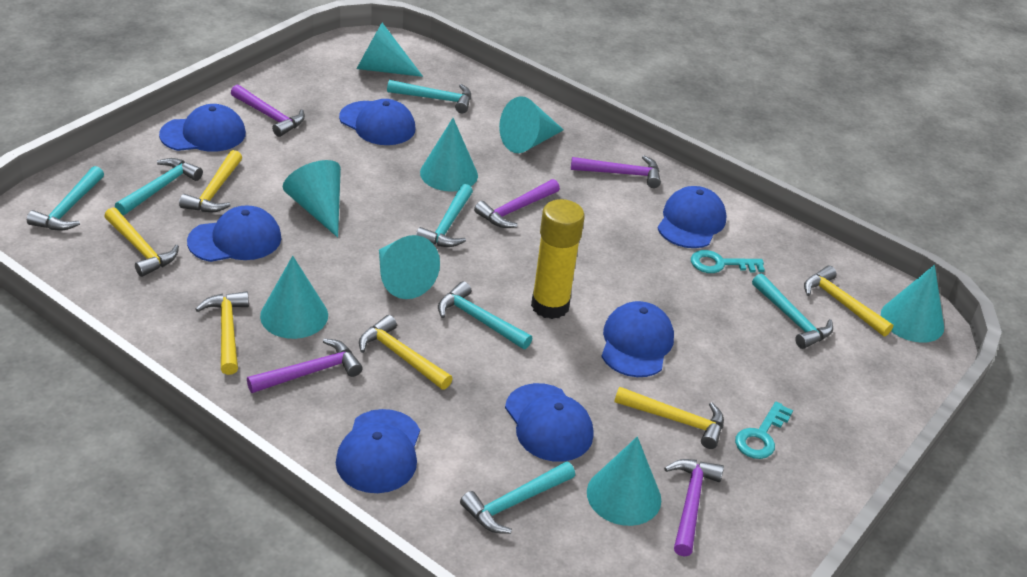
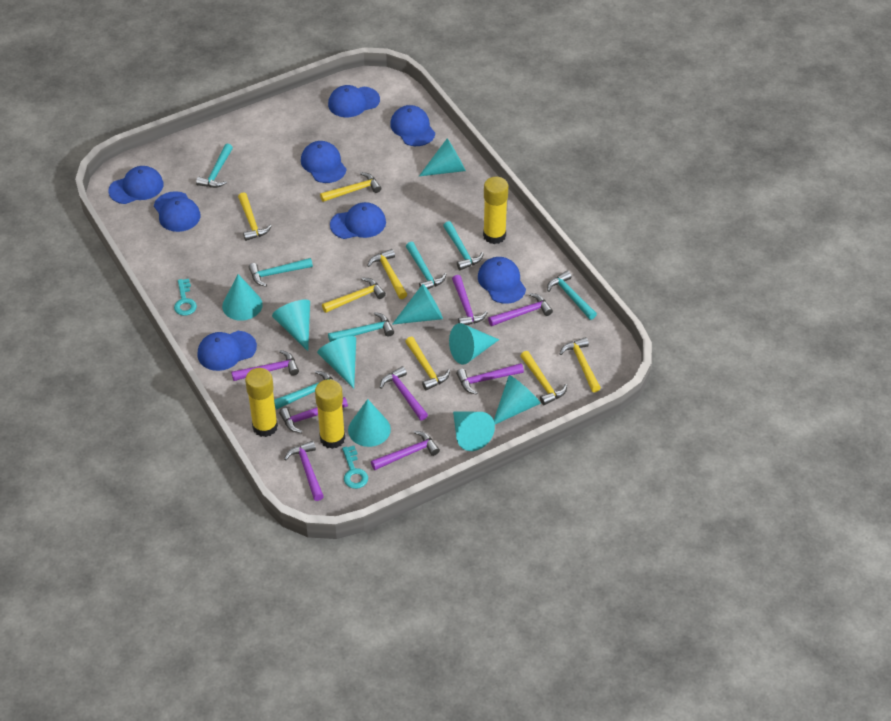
blue cap: [159,104,246,152] [187,205,282,262] [336,409,420,493] [339,99,416,145] [505,383,593,462] [601,301,674,377] [657,186,727,248] = 7 -> [108,166,164,204] [154,191,200,232] [197,331,257,371] [301,141,346,183] [328,85,380,117] [330,202,386,239] [390,105,435,146] [478,257,526,304] = 8
purple hammer: [231,85,305,137] [247,338,363,393] [474,179,560,228] [571,156,661,188] [664,459,724,557] = 5 -> [231,350,299,381] [279,397,348,433] [284,441,324,501] [371,431,440,470] [380,366,428,420] [452,275,488,325] [456,363,524,395] [488,293,553,326] = 8
turquoise cone: [260,256,328,339] [283,160,341,238] [357,23,423,77] [379,235,440,299] [420,118,478,192] [499,96,564,153] [587,437,661,526] [881,265,944,343] = 8 -> [222,274,263,321] [272,300,310,351] [317,336,356,389] [348,399,391,447] [392,284,443,325] [419,138,466,176] [449,323,499,365] [453,411,495,451] [494,375,541,424] = 9
yellow glue stick: [531,199,585,319] = 1 -> [245,368,278,437] [315,379,345,449] [483,177,508,244] = 3
yellow hammer: [104,207,179,277] [179,150,242,212] [195,291,249,375] [359,315,453,390] [615,387,724,449] [804,266,893,337] = 6 -> [238,192,272,241] [320,172,381,202] [322,278,386,313] [367,249,408,299] [405,337,450,390] [520,351,567,405] [559,337,601,392] = 7

